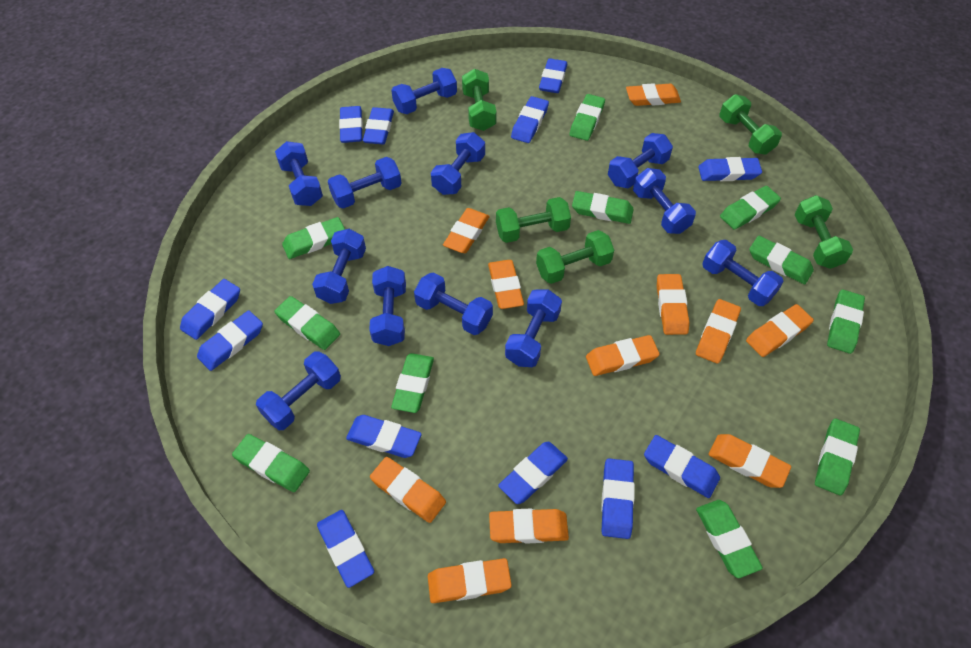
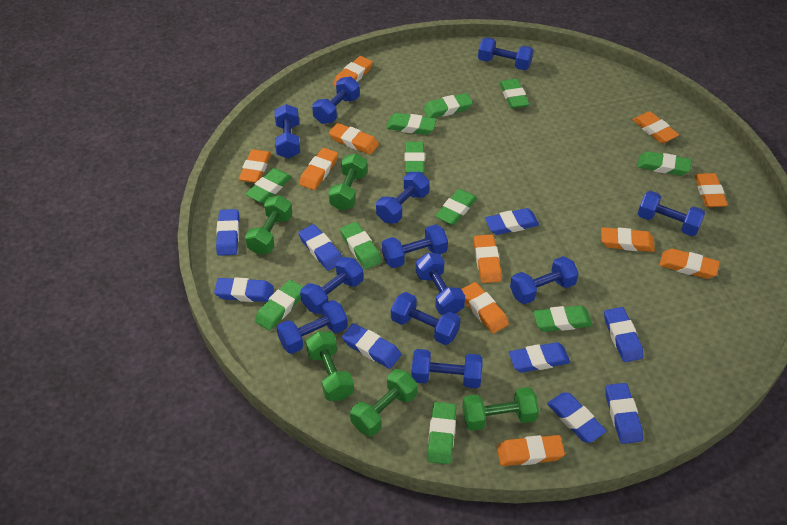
blue eraser: [180,279,240,340] [197,310,263,371] [317,510,374,588] [339,106,363,143] [346,415,422,458] [363,107,394,144] [498,442,568,504] [511,96,549,143] [539,58,568,93] [601,458,635,539] [644,435,720,498] [698,157,762,181] = 12 -> [214,277,274,302] [216,209,239,256] [298,224,342,271] [342,323,401,369] [485,208,539,235] [509,342,570,373] [547,393,606,443] [604,307,643,362] [605,383,643,444] = 9

